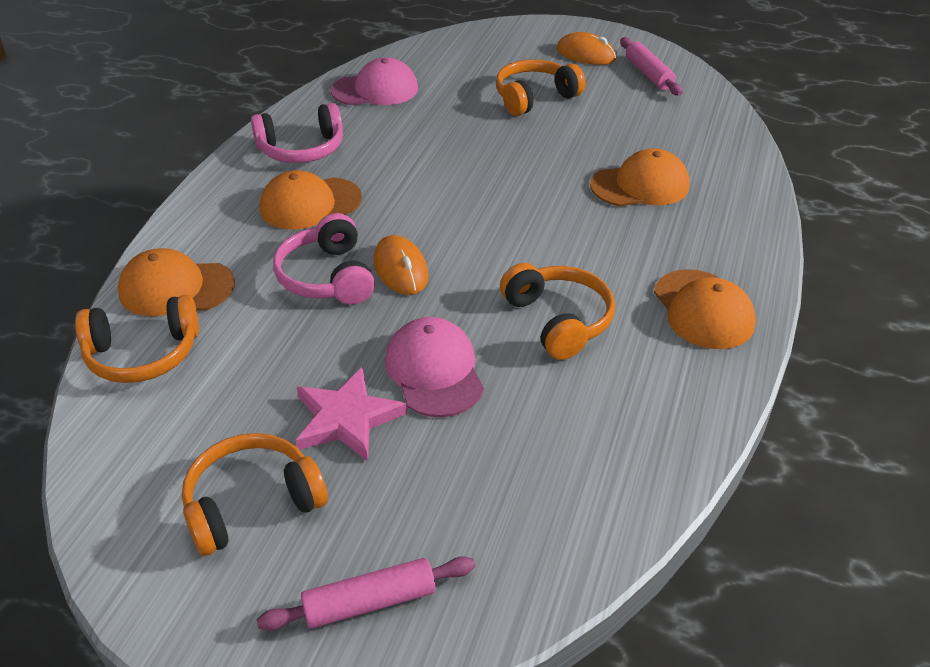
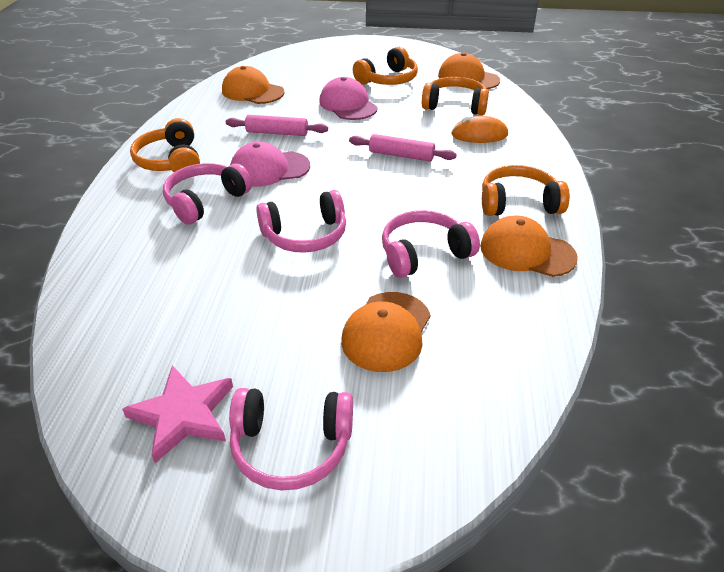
orange mouse: [374,235,429,295] [556,32,616,65] = 2 -> [451,116,508,143] = 1
pink headphones: [251,103,343,163] [273,213,375,305] = 2 -> [163,163,252,224] [229,388,353,491] [256,190,346,253] [382,210,480,278] = 4

